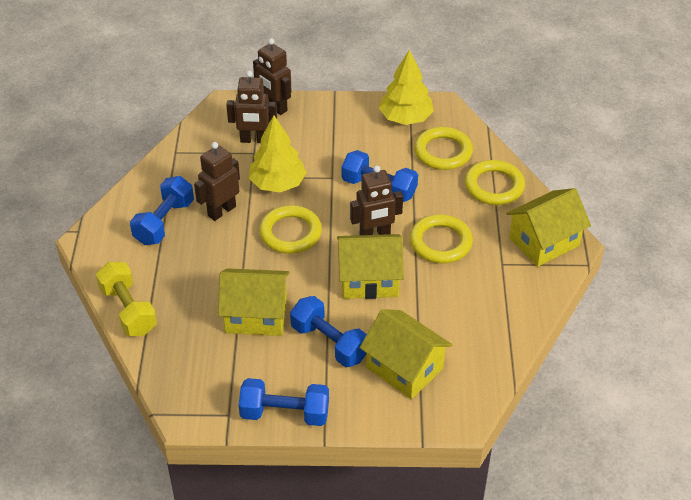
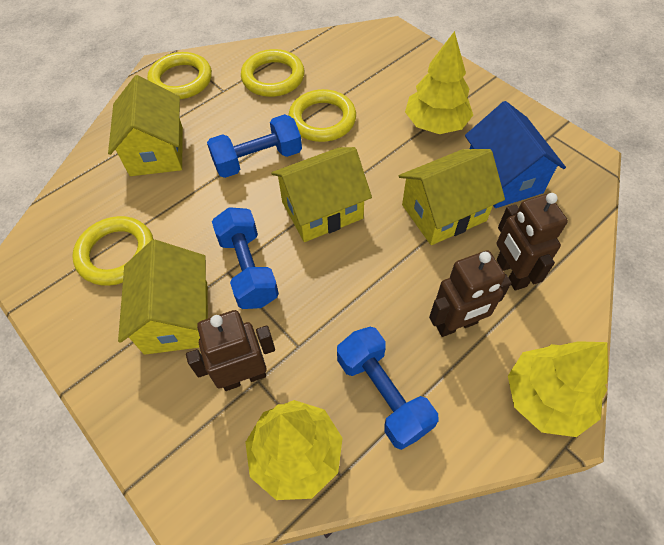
blue dumbbell: [130,176,194,245] [239,378,329,426] [290,296,367,367] [342,150,418,202] = 4 -> [207,114,302,178] [212,207,279,309] [337,327,438,450] = 3
blue house: none = 0 -> [465,101,566,208] = 1
brown robot: [194,142,240,221] [226,71,277,143] [253,38,292,115] [350,165,403,235] = 4 -> [186,310,275,391] [429,250,511,337] [496,193,568,290] = 3
yellow dumbbell: [96,262,157,336] = 1 -> none = 0
yellow tree: [249,115,307,192] [379,50,434,125] = 2 -> [245,400,343,500] [405,31,473,134] [508,341,608,437] = 3

